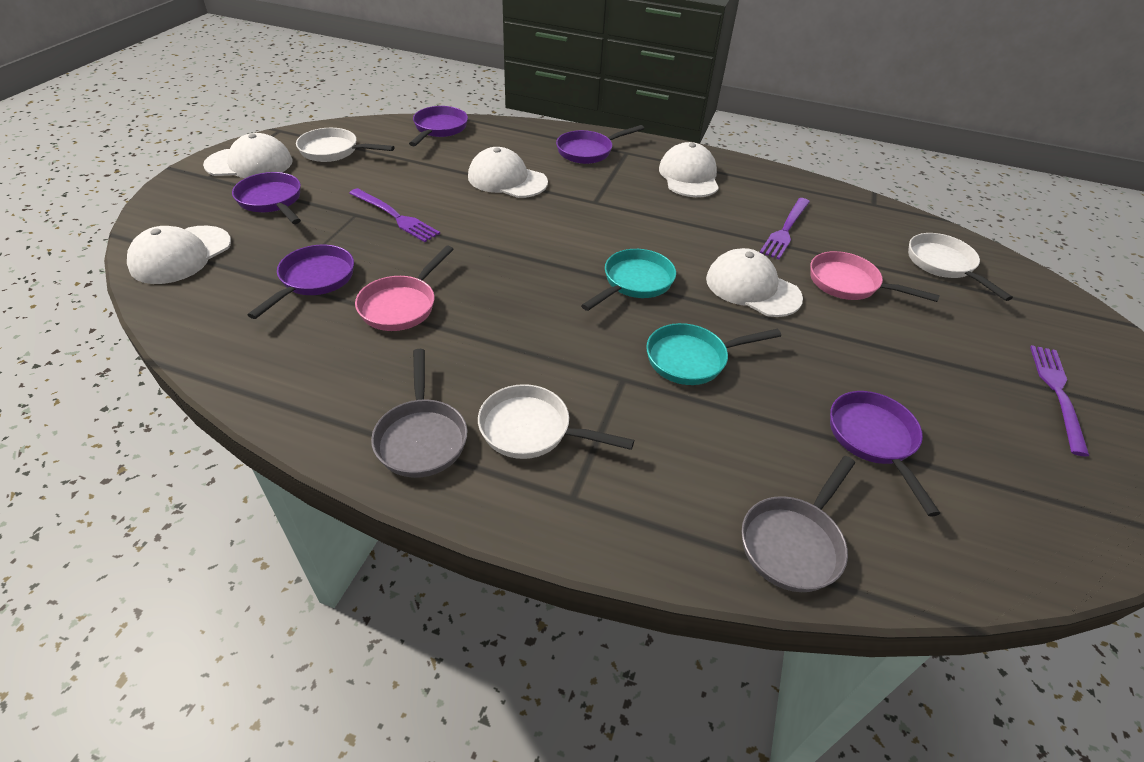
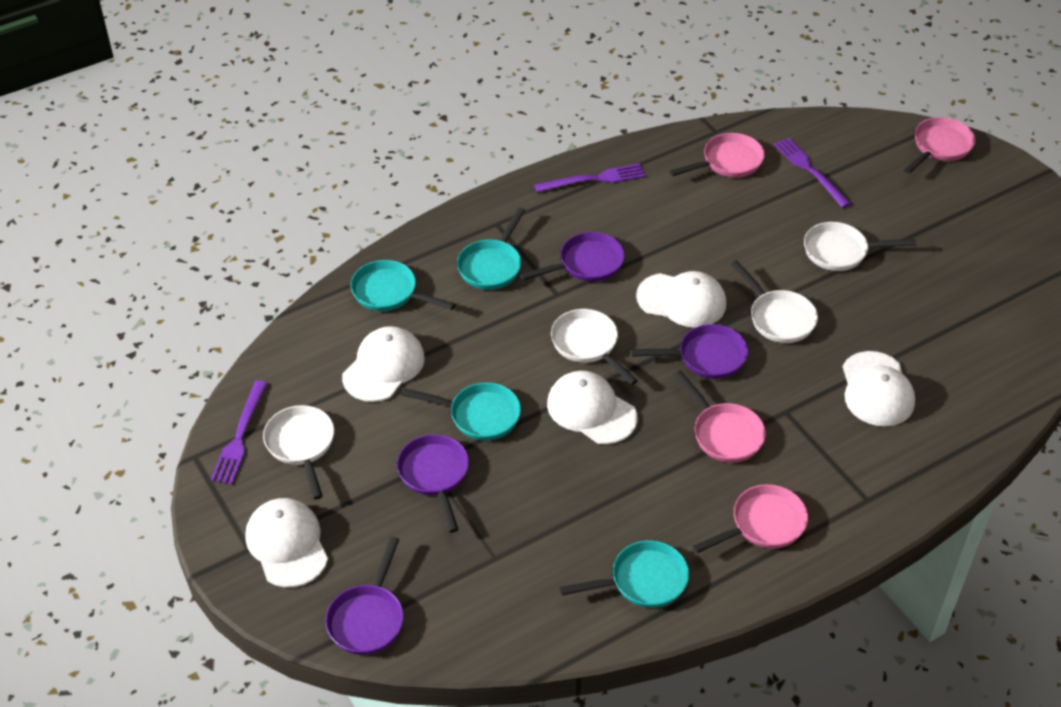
grey pan: [371,349,467,478] [742,456,855,592] = 2 -> none = 0
pink pan: [355,245,454,331] [810,251,940,302] = 2 -> [669,133,765,178] [674,370,766,463] [692,484,808,553] [904,117,975,174] = 4
purple pan: [232,172,301,224] [247,245,354,319] [409,106,468,146] [556,125,644,164] [830,391,940,517] = 5 -> [325,537,404,655] [397,434,469,533] [520,232,625,282] [631,324,748,379] = 4
turquoise pan: [581,249,676,311] [646,323,781,385] = 2 -> [350,260,456,311] [401,382,521,441] [457,207,525,290] [559,540,689,608] = 4
white pan: [296,128,394,162] [478,384,634,459] [908,233,1013,301] = 3 -> [263,405,334,500] [551,309,638,385] [731,260,818,343] [804,222,916,271] = 4

